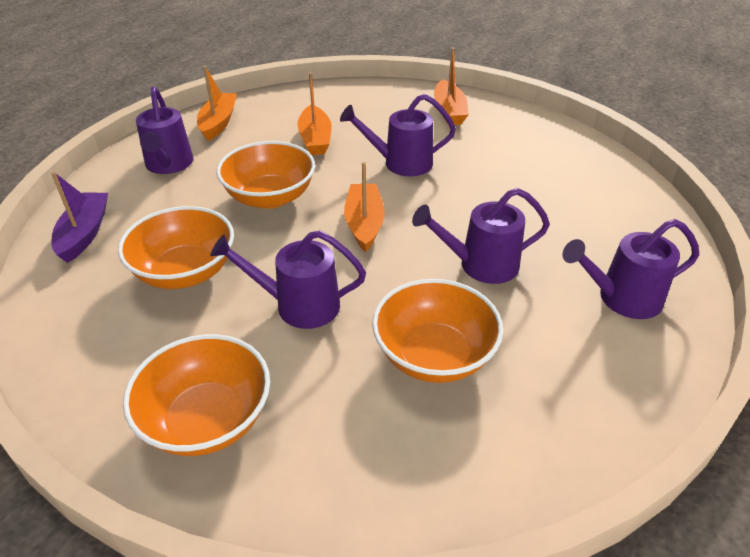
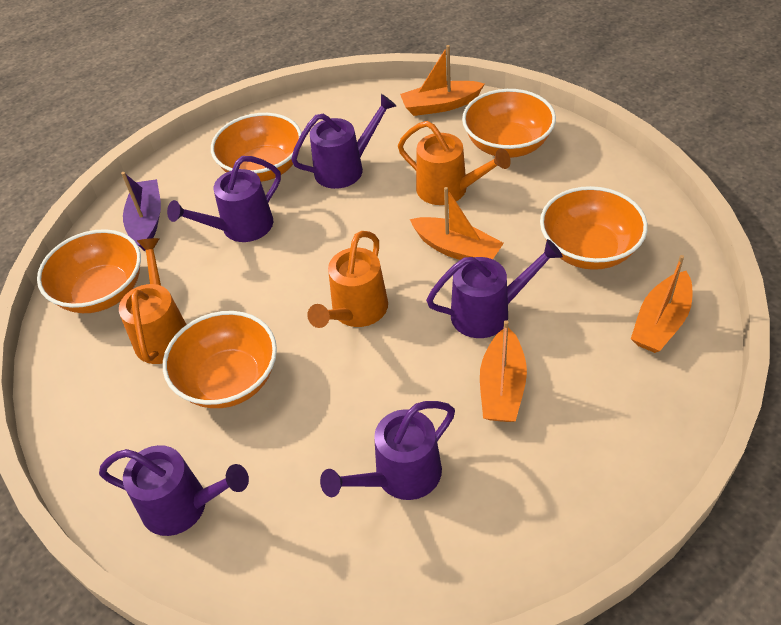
orange bowl: [118,206,234,289] [123,334,270,456] [216,141,315,209] [372,279,503,383] = 4 -> [37,229,141,313] [163,311,277,408] [211,113,302,182] [462,89,556,158] [540,186,648,270] = 5
orange watering can: none = 0 -> [119,238,187,364] [307,231,388,328] [398,121,511,205] = 3

